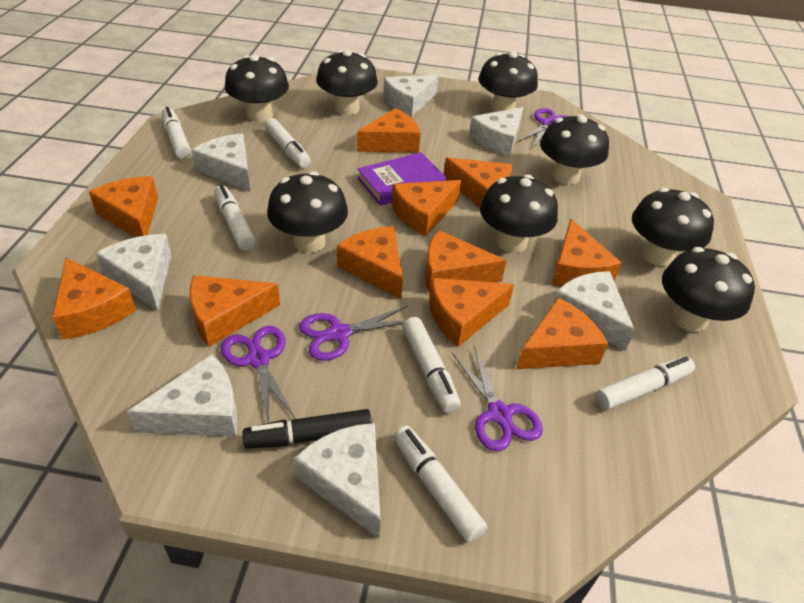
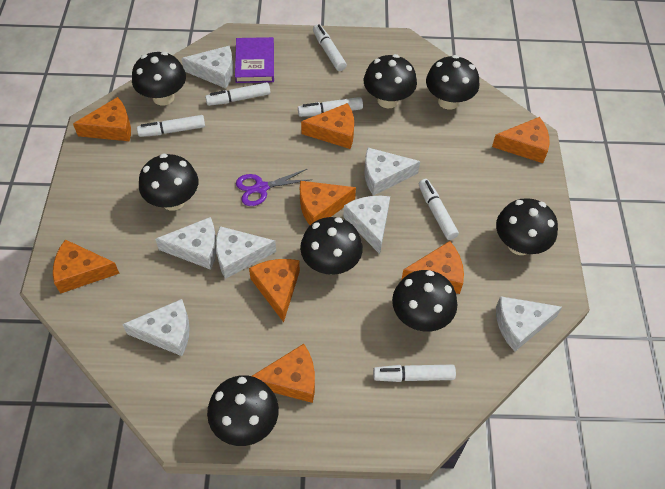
black marker: [243,409,372,449] = 1 -> none = 0
orange cheese: [52,257,136,340] [89,176,158,237] [189,275,280,347] [337,226,403,299] [357,108,421,153] [392,180,461,236] [425,230,507,294] [429,278,514,347] [444,157,512,207] [516,297,608,369] [551,219,622,286] = 11 -> [53,239,120,294] [73,97,131,141] [249,259,300,322] [252,344,315,403] [300,181,356,225] [301,103,354,149] [401,241,464,294] [492,117,549,163] = 8
purple scissors: [221,326,296,423] [299,306,408,361] [452,346,543,451] [518,108,568,148] = 4 -> [236,169,312,206] = 1

